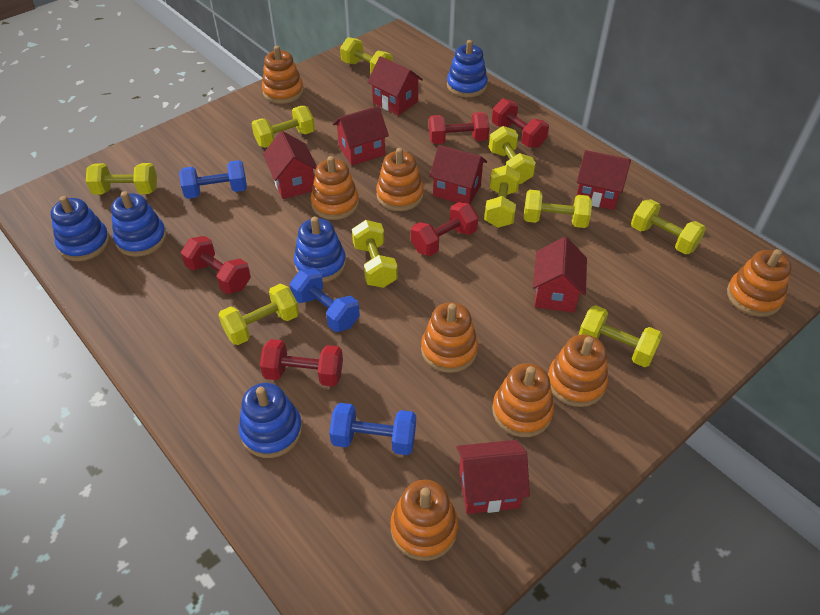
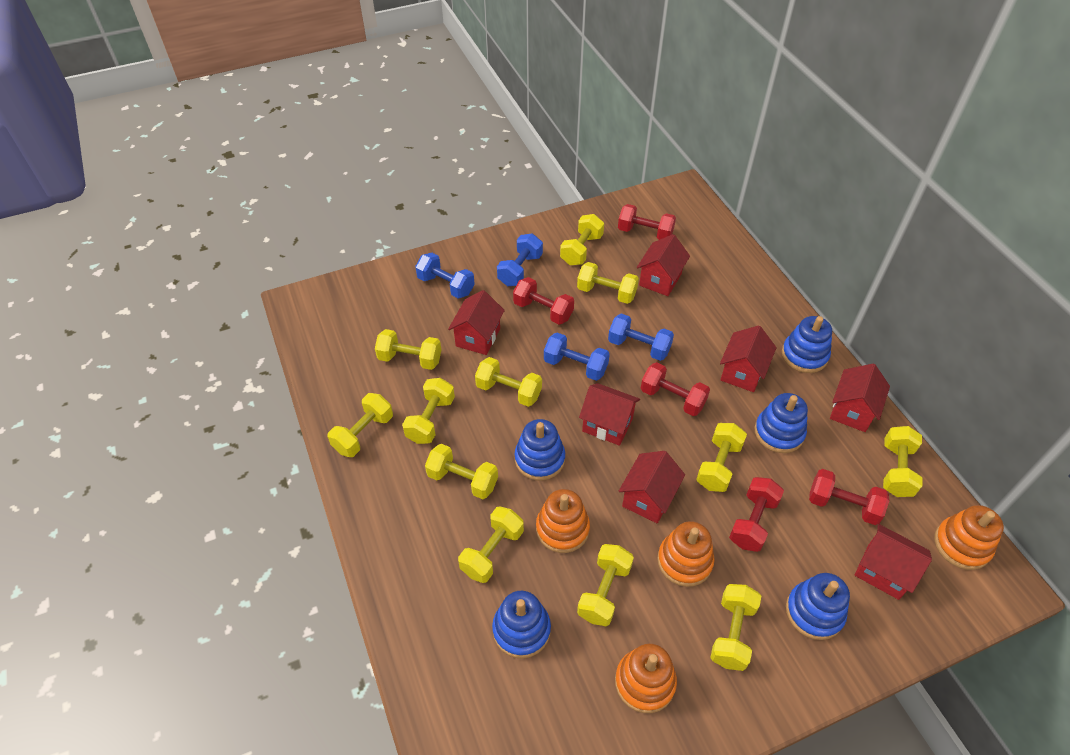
blue dumbbell: [179,160,247,199] [290,268,360,332] [329,403,416,455] = 3 -> [415,253,475,299] [497,233,543,286] [544,333,610,381] [608,313,674,361] = 4
orange stacking toy: [262,46,304,104] [311,156,359,220] [376,148,424,211] [390,480,459,561] [421,302,478,373] [492,363,554,437] [548,335,608,407] [727,249,791,317] = 8 -> [536,489,590,553] [615,644,677,713] [657,521,715,587] [934,505,1004,570] = 4
yellow dumbbell: [86,163,157,195] [219,284,299,345] [252,106,315,148] [340,37,393,73] [352,220,398,288] [484,165,520,228] [489,126,536,184] [524,190,592,228] [579,305,663,367] [631,199,706,255] = 10 -> [328,393,393,457] [375,329,441,370] [402,378,455,444] [425,444,498,499] [458,506,524,583] [475,357,542,407] [560,214,604,265] [577,262,639,304] [577,544,634,626] [696,423,747,492] [710,584,761,671] [883,426,922,497] = 12

